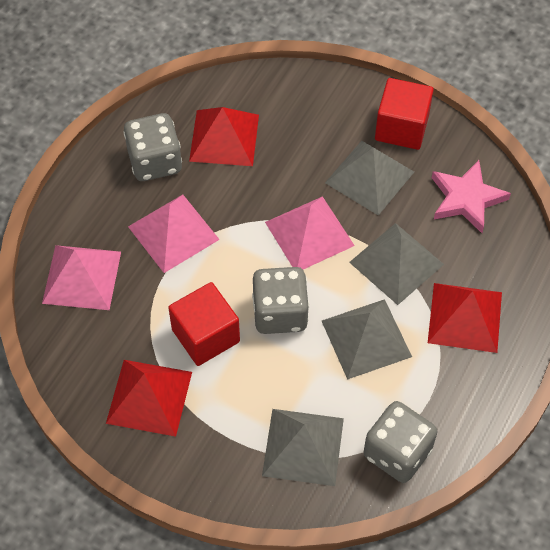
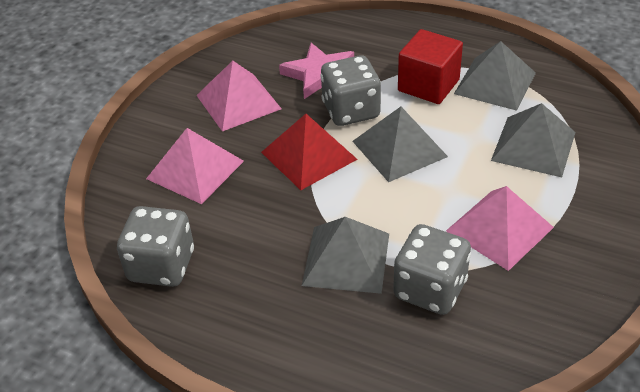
red cube: [168,282,240,366] [375,78,434,150] = 2 -> [398,29,463,104] = 1
red pyramid: [106,360,192,437] [189,107,259,166] [428,283,502,353] = 3 -> [261,114,358,190] = 1

